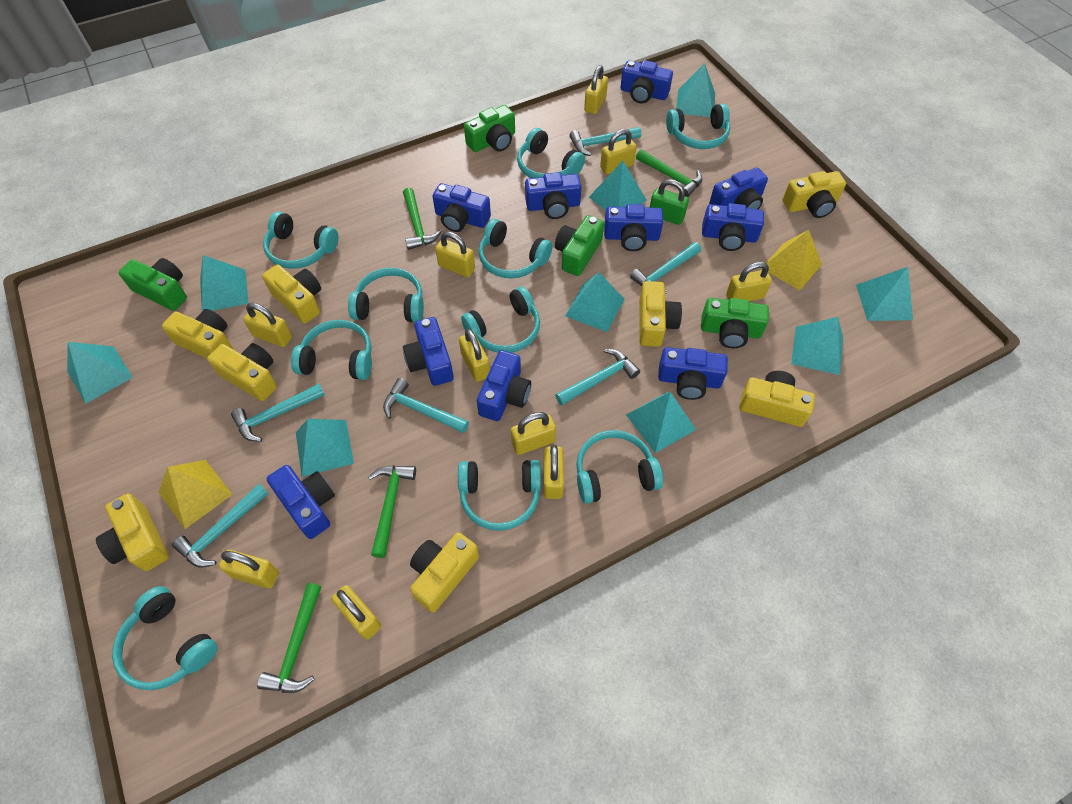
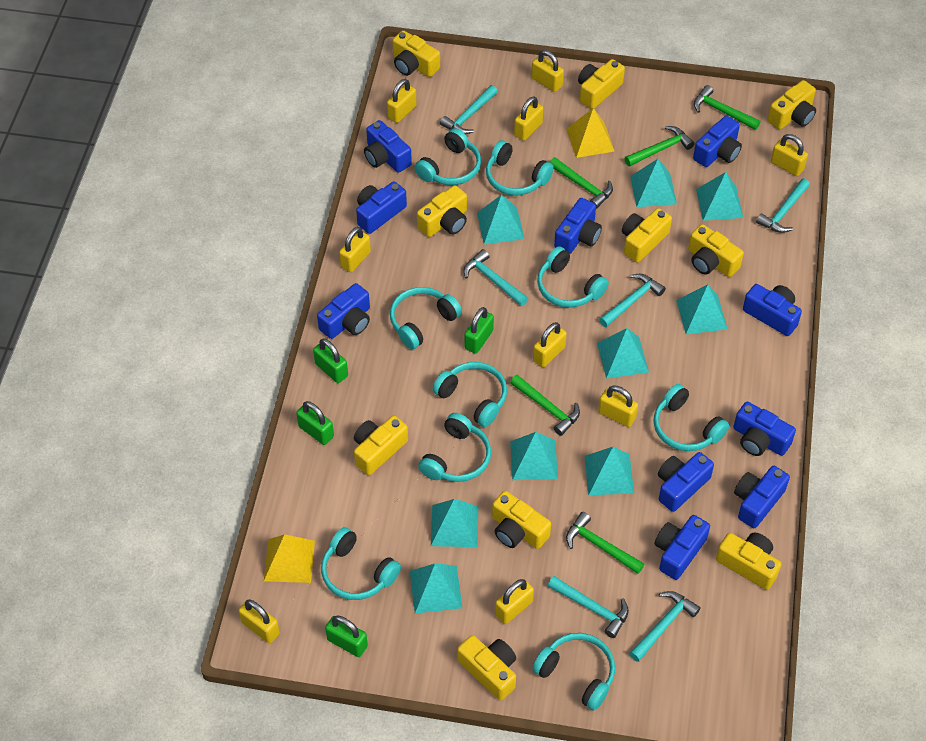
green camera: [119,258,187,311] [464,105,515,152] [555,215,604,276] [701,298,769,348] = 4 -> none = 0
green hammer: [257,583,322,693] [368,465,416,558] [403,188,442,250] [636,150,702,197] = 4 -> [510,375,580,436] [549,157,613,209] [566,512,644,574] [625,126,694,167] [694,85,761,130] = 5
green padlock: [650,179,689,225] = 1 -> [296,401,334,445] [313,338,348,383] [325,615,368,657] [464,307,494,354] = 4
turquoise headphones: [112,586,218,690] [263,211,339,269] [291,320,372,380] [348,268,424,322] [458,460,541,531] [461,286,540,353] [479,219,552,279] [517,128,585,178] [576,430,663,504] [666,104,730,149] = 10 -> [321,527,401,600] [390,287,462,350] [414,128,481,185] [418,413,491,482] [433,362,507,427] [486,140,554,196] [532,633,615,711] [537,246,609,308] [654,384,729,451] = 9
yellow camera: [96,493,169,571] [162,309,233,358] [207,343,277,401] [262,265,321,324] [410,532,479,613] [639,281,682,347] [739,371,815,427] [783,171,846,218] = 8 -> [354,415,408,475] [392,30,440,77] [417,185,467,237] [457,635,516,701] [492,491,551,549] [578,59,625,109] [622,208,672,263] [688,224,744,277] [716,532,781,590] [767,80,816,129] = 10
yellow padlock: [219,550,279,588] [243,303,292,347] [331,585,382,640] [435,231,475,277] [459,329,490,382] [511,412,556,455] [544,445,564,499] [584,65,608,114] [600,129,637,175] [726,262,772,301] = 10 -> [239,599,280,643] [339,227,371,272] [387,79,417,123] [495,579,534,624] [514,97,544,141] [531,50,564,92] [533,322,567,367] [598,385,638,427] [771,134,808,176] = 9

